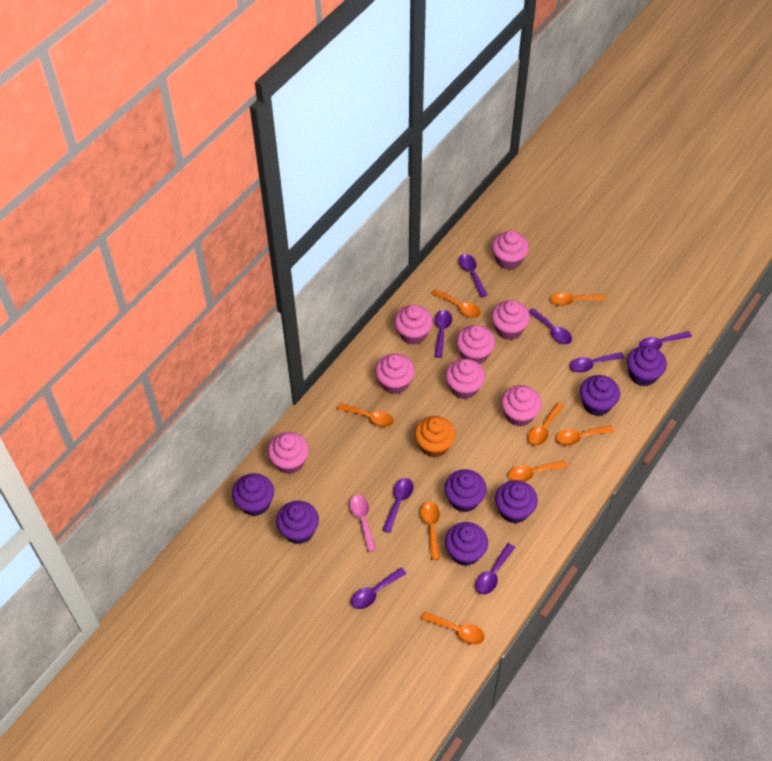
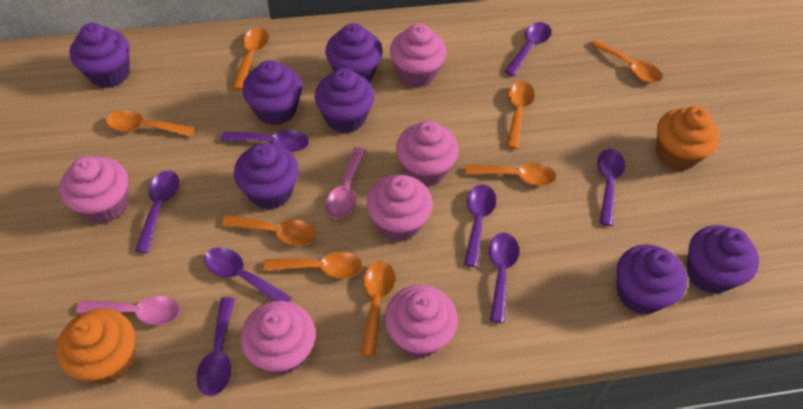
orange cupcake: [415,416,455,458] = 1 -> [56,309,135,384] [656,106,720,171] = 2
pink cupcake: [268,432,309,474] [375,353,415,394] [394,305,433,345] [445,359,485,399] [456,325,495,364] [492,230,529,270] [492,300,530,340] [501,385,542,427] = 8 -> [59,156,128,224] [240,301,316,375] [367,175,433,242] [385,285,458,358] [390,24,447,87] [396,121,459,186] = 6
pink spoon: [349,495,376,552] = 1 -> [76,296,180,325] [325,147,366,219] = 2

